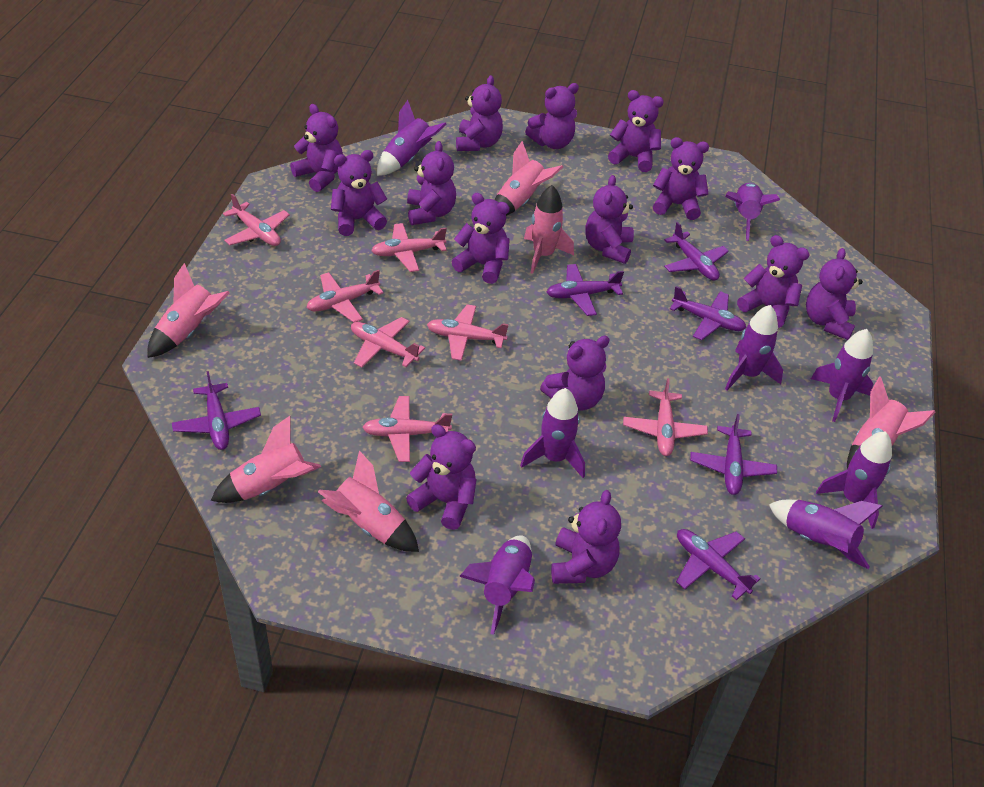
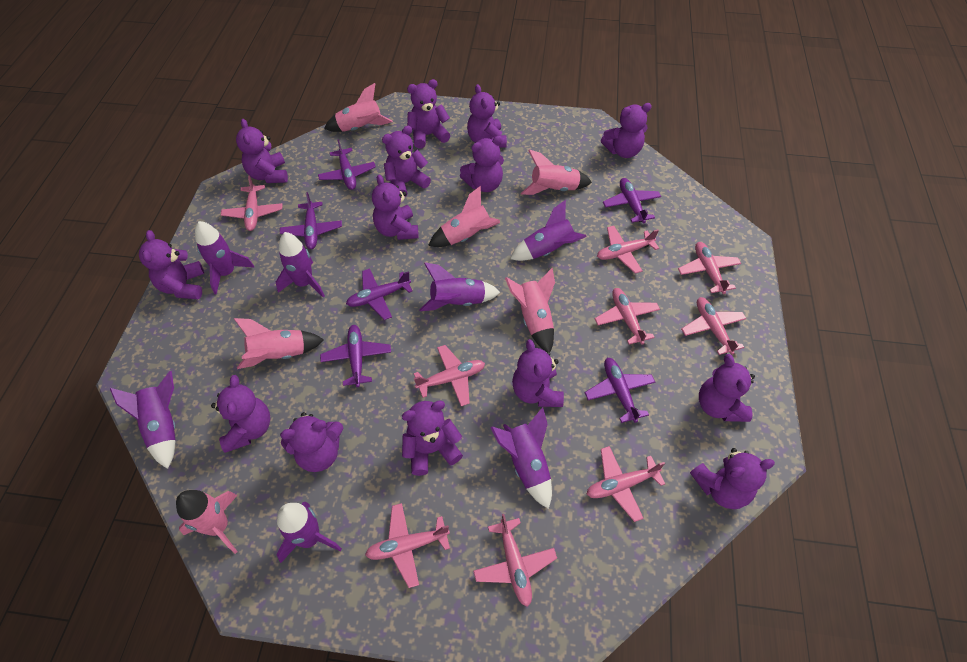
pink plane: [223,194,290,246] [307,270,384,323] [351,317,425,367] [362,396,452,462] [371,223,447,272] [427,304,509,361] [623,378,708,456] = 7 -> [221,175,282,231] [365,503,450,588] [414,345,485,406] [473,514,557,607] [587,446,665,522] [595,288,660,345] [597,226,659,274] [678,242,741,294] [681,297,747,355] = 9
purple rocket: [377,100,447,176] [459,535,535,635] [520,388,585,478] [725,183,780,241] [725,305,783,390] [769,500,883,569] [811,329,873,422] [816,431,892,529] = 8 -> [110,371,176,469] [195,221,254,295] [276,232,325,297] [276,502,342,563] [419,262,500,311] [490,407,552,509] [510,200,587,261] = 7

